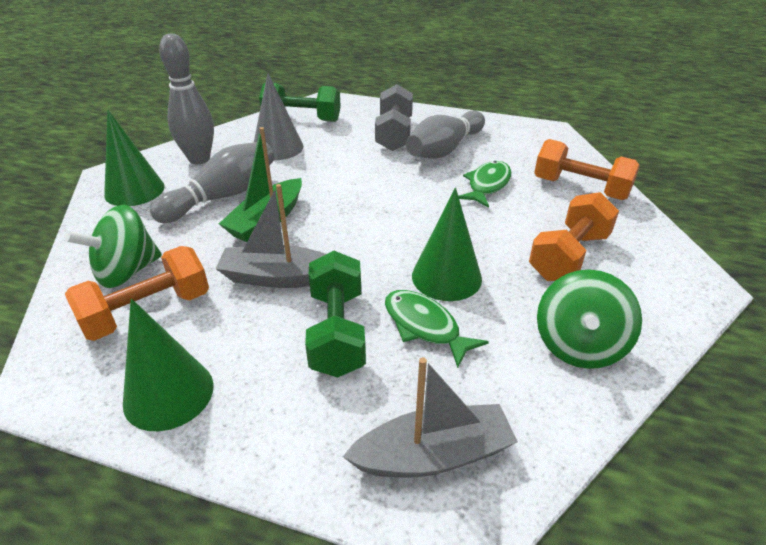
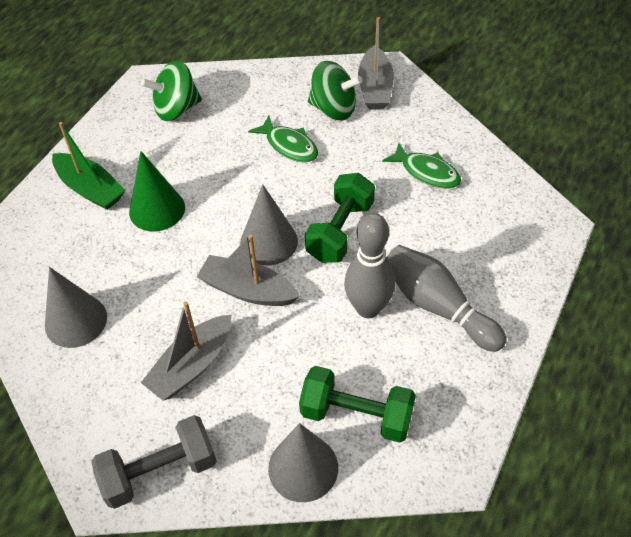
green cone: [104,110,165,206] [123,299,214,431] [412,188,482,301] = 3 -> [129,151,185,232] = 1
grey boat: [216,184,326,288] [343,357,518,478] = 2 -> [141,301,231,400] [197,234,300,306] [358,17,394,109] = 3
grey bowling pin: [150,142,275,223] [159,34,214,164] [406,110,485,159] = 3 -> [344,213,395,318] [387,245,507,352] = 2
grey cone: [254,73,303,160] = 1 -> [45,267,107,348] [240,184,298,265] [268,423,338,502] = 3
orange dumbbell: [65,246,209,341] [529,192,619,281] [534,139,640,200] = 3 -> none = 0

